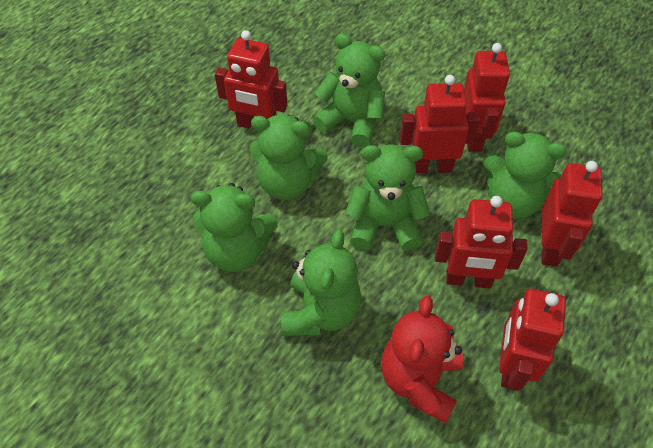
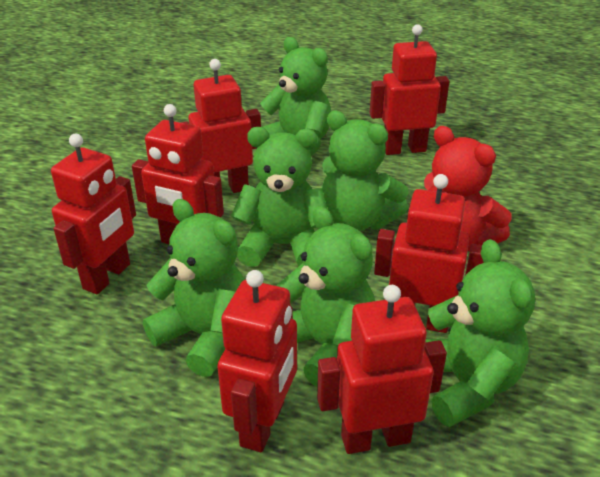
red robot: [215,30,288,129] [400,75,480,173] [435,196,528,289] [464,43,510,152] [499,289,566,391] [541,161,602,267] = 6 -> [51,134,136,295] [132,104,224,244] [180,59,261,193] [217,270,297,452] [317,285,447,454] [370,24,450,155] [374,174,484,333] = 7

